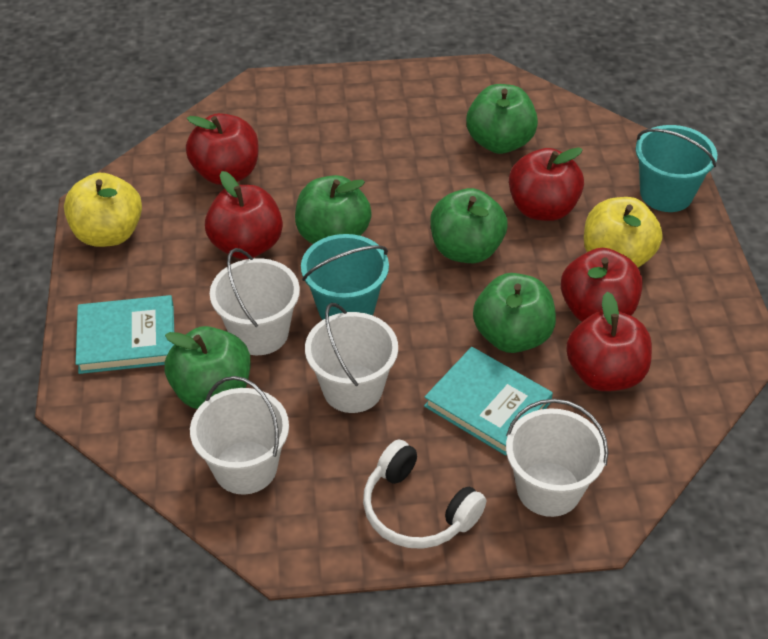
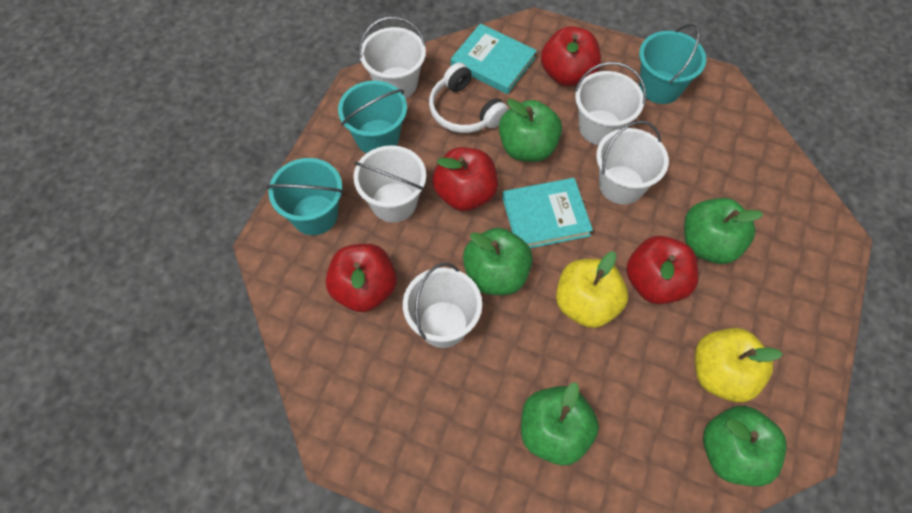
red apple: [186,113,258,185] [205,171,283,259] [509,147,584,221] [561,248,642,322] [566,292,652,391] = 5 -> [326,244,397,312] [432,147,498,211] [541,26,601,86] [626,236,699,304] = 4
turquoise bucket: [301,234,389,320] [636,125,717,212] = 2 -> [266,158,343,235] [338,80,407,153] [639,24,706,104] = 3
white bucket: [190,376,289,495] [210,248,300,355] [305,303,398,413] [506,399,608,517] = 4 -> [354,145,426,223] [359,16,426,99] [403,263,482,348] [574,62,646,145] [596,121,669,205] = 5

